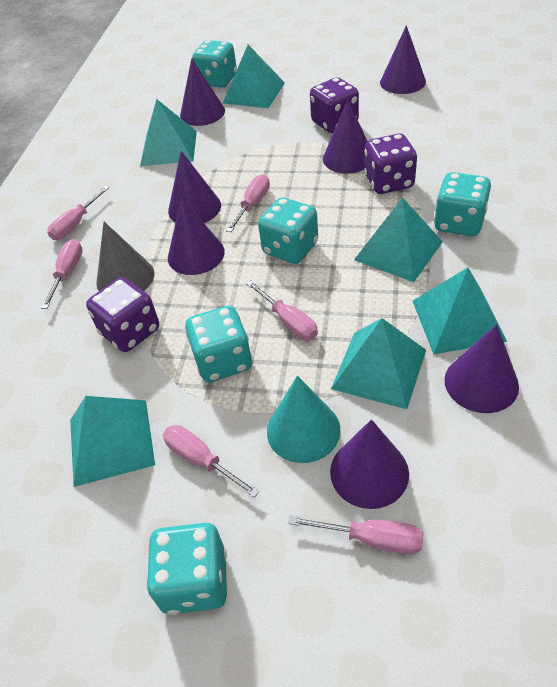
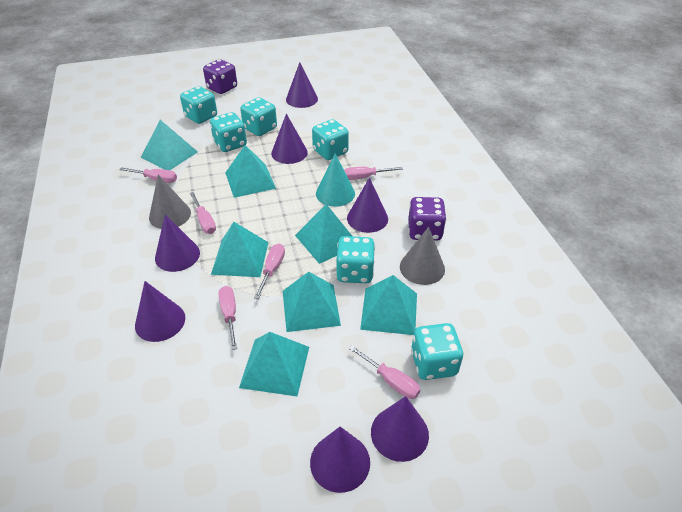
grey cone: [96,222,154,291] = 1 -> [149,175,191,229] [400,227,445,285] = 2
purple dice: [86,277,159,352] [310,77,359,133] [364,133,417,194] = 3 -> [203,59,237,94] [408,197,447,241] = 2
turquoise dice: [146,523,227,615] [185,306,252,382] [192,40,237,88] [258,197,318,264] [434,172,491,236] = 5 -> [180,86,217,124] [210,112,247,152] [240,97,277,136] [312,119,349,160] [336,236,375,283] [411,323,464,380] = 6
turquoise pyramid: [70,396,155,487] [140,99,197,166] [223,45,285,108] [331,318,426,409] [354,197,443,282] [413,268,507,354] = 6 -> [141,120,198,170] [211,222,269,277] [225,145,276,198] [239,332,309,396] [283,272,341,332] [295,204,352,264] [360,275,417,335] = 7

